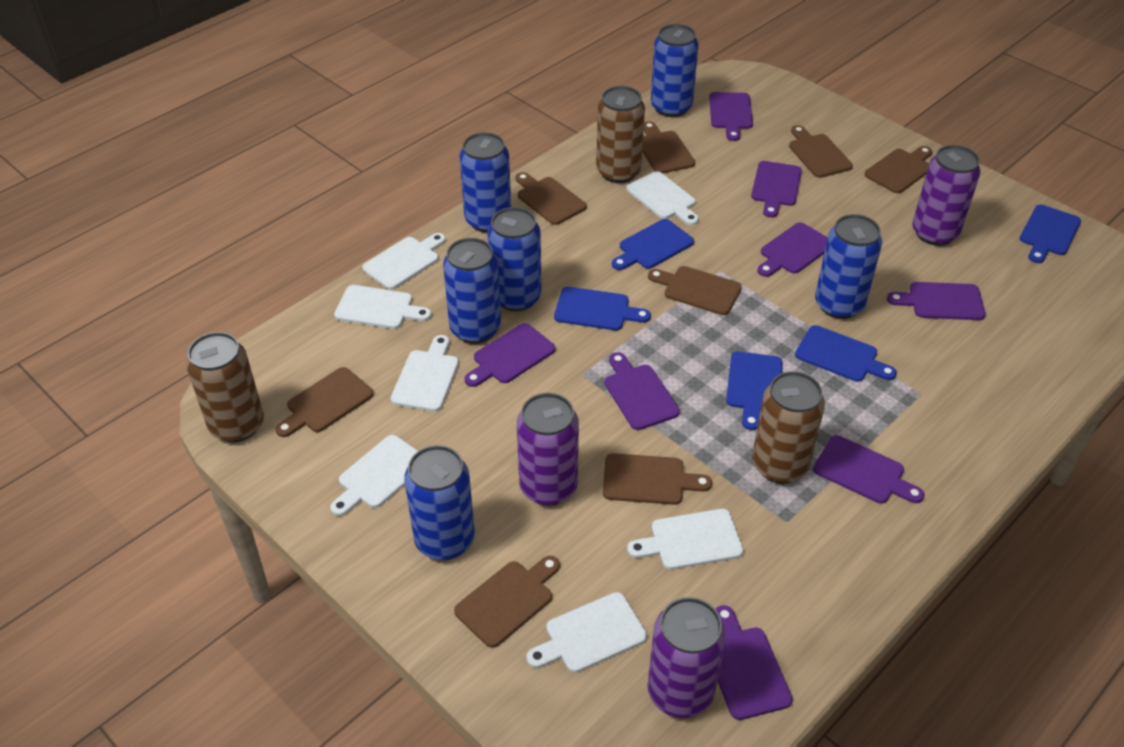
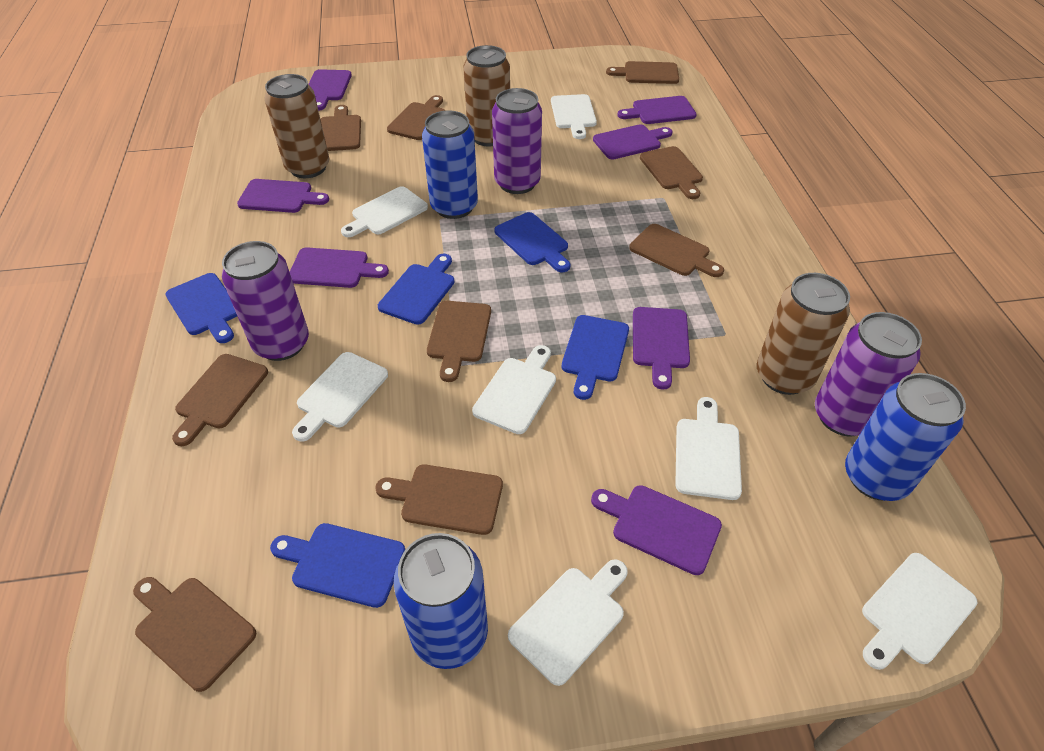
blue can: [404,445,475,560] [443,238,501,344] [459,132,511,232] [487,207,542,311] [651,24,699,117] [815,214,882,319] = 6 -> [394,533,488,669] [422,111,478,219] [845,373,966,501] = 3
brown cutting board: [275,367,374,437] [454,556,560,648] [515,172,587,225] [603,453,712,505] [642,121,695,174] [648,266,742,315] [789,125,853,178] [865,146,932,193] = 8 -> [133,577,256,692] [172,354,268,446] [320,105,361,151] [375,464,503,535] [387,95,446,140] [427,301,491,382] [606,61,679,84] [629,224,724,277] [640,146,703,199] = 9
purple cutting board: [464,323,555,387] [605,352,680,430] [709,92,753,141] [716,605,793,720] [751,161,802,218] [757,222,828,277] [813,435,925,504] [887,282,986,320] = 8 -> [237,179,329,213] [290,247,389,288] [308,69,352,111] [591,485,722,575] [593,124,672,160] [617,96,697,124] [633,307,690,390] = 7

